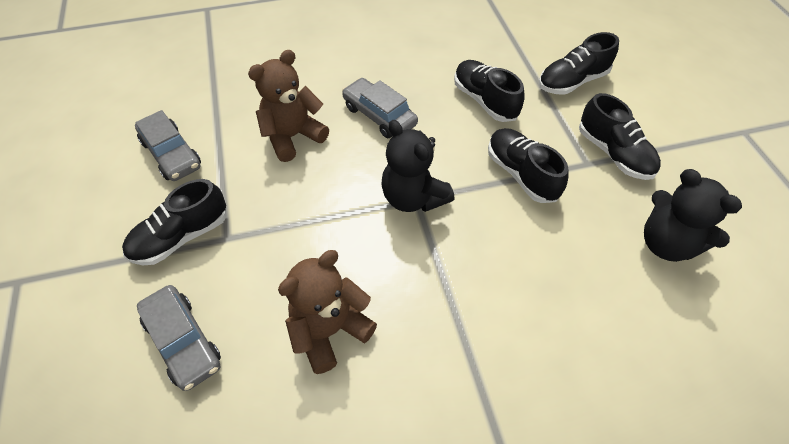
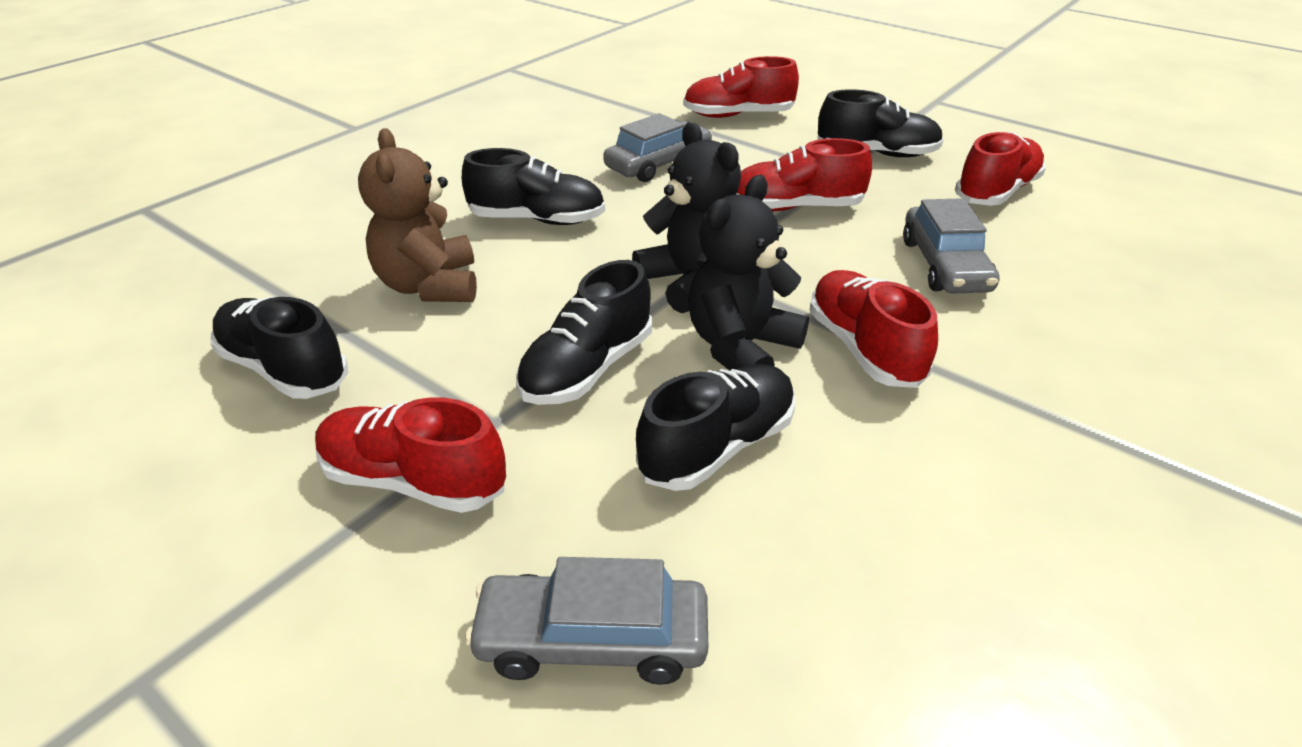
brown teddy bear: [248,50,329,162] [278,250,377,374] = 2 -> [358,128,477,302] = 1
red shoe: none = 0 -> [315,397,506,513] [683,56,799,118] [736,138,872,211] [809,270,938,388] [955,132,1046,206] = 5

